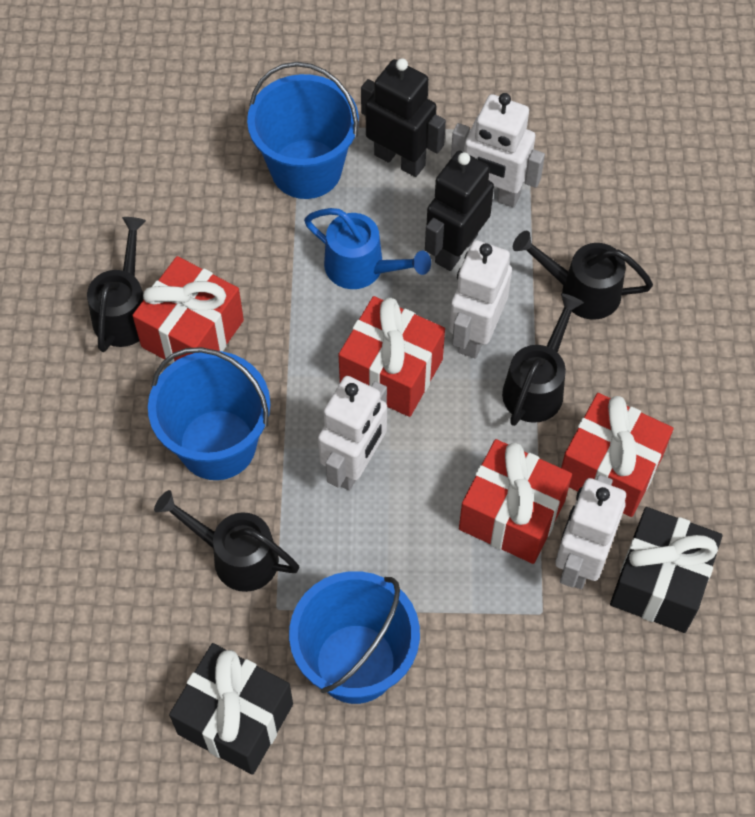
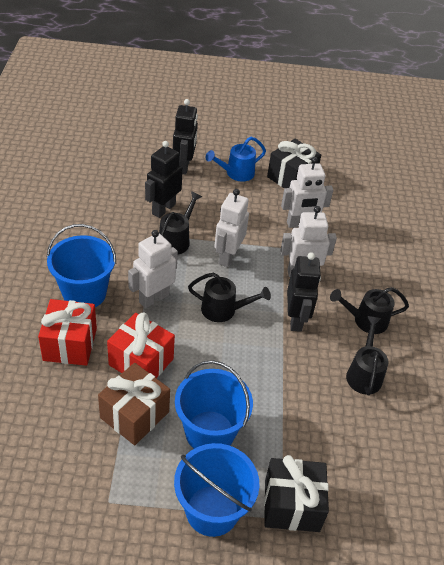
black robot: [361,58,446,177] [425,151,494,271] = 2 -> [145,141,183,218] [173,99,198,175] [287,252,321,332] = 3
brown gift: none = 0 -> [98,363,170,445] = 1
red gift: [132,256,244,364] [338,296,445,417] [459,439,572,564] [561,393,673,517] = 4 -> [38,299,97,366] [107,312,175,378] = 2

